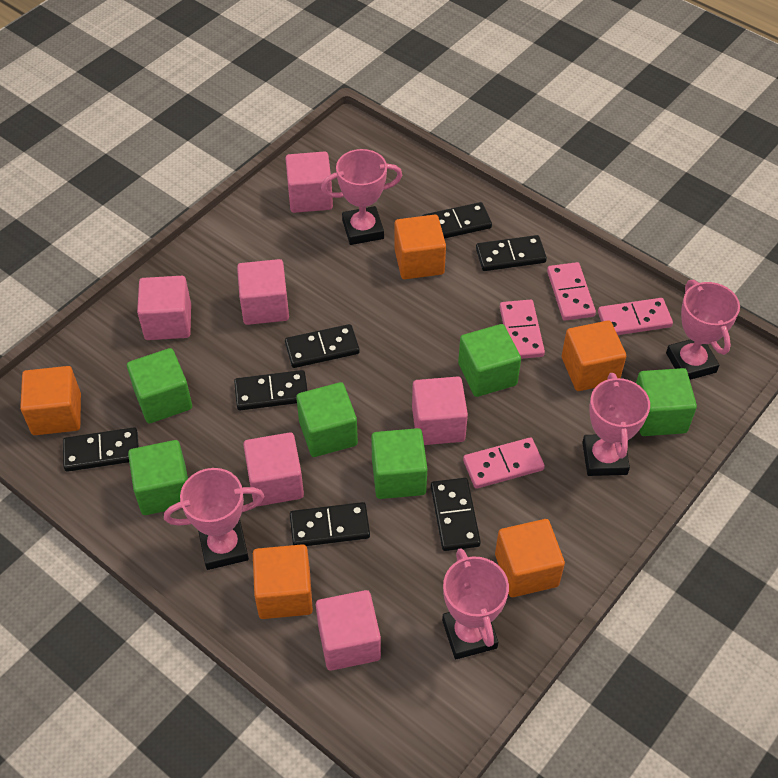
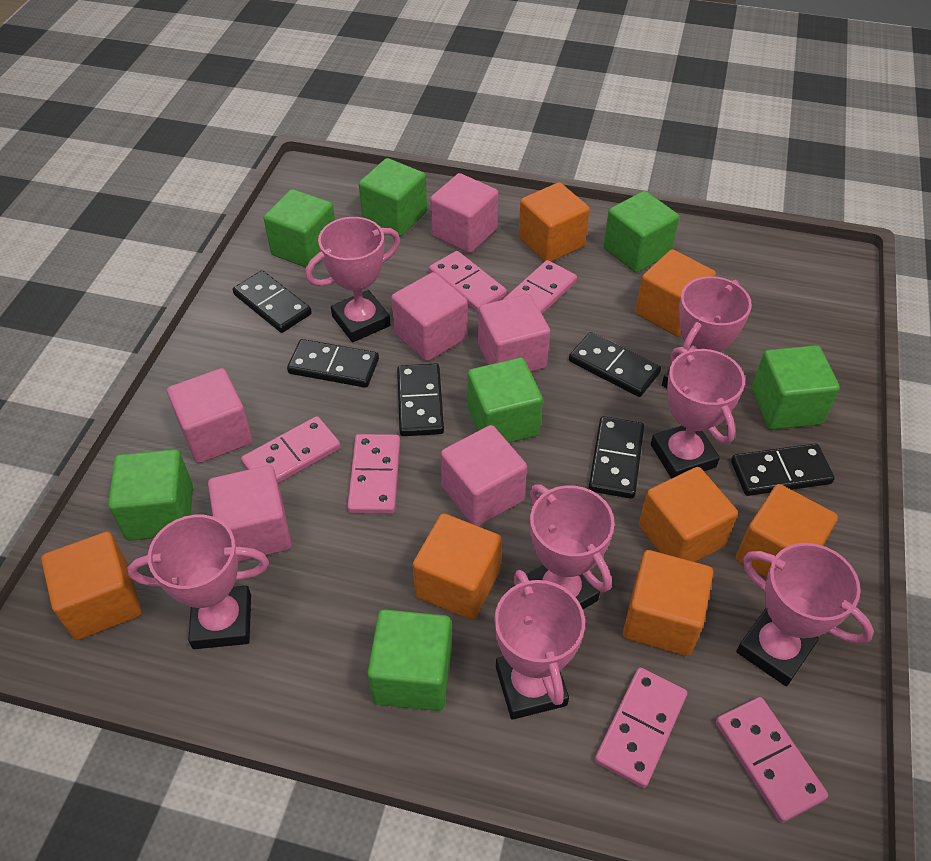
black domino: [63,427,139,472] [234,370,308,410] [285,324,360,368] [290,502,370,546] [423,202,492,239] [431,478,481,551] [476,235,547,271] = 7 -> [233,270,312,333] [287,339,379,388] [397,364,444,436] [569,332,661,397] [589,416,644,499] [731,444,835,496] = 6
green cube: [127,348,192,423] [128,440,188,515] [296,382,358,457] [371,428,427,499] [458,324,521,397] [636,368,697,436] = 6 -> [108,449,193,541] [264,189,335,268] [359,158,427,236] [367,609,452,711] [468,358,543,443] [603,191,679,273] [752,345,840,430] = 7
orange cube: [20,366,81,435] [253,544,313,619] [394,215,446,279] [495,519,565,597] [562,320,626,391] = 5 -> [41,532,141,640] [412,513,502,620] [518,182,590,262] [623,550,713,656] [635,249,716,337] [639,467,738,562] [736,484,838,578] = 7
pink domino: [463,437,545,489] [500,300,545,359] [547,262,596,321] [598,298,673,335] = 4 -> [241,416,341,483] [347,434,400,514] [429,251,507,312] [502,260,577,314] [595,667,687,788] [716,697,828,823] = 6
pink trophy: [164,468,265,570] [321,149,403,245] [442,548,509,659] [582,373,650,476] [666,280,740,380] = 5 -> [127,515,269,649] [305,217,400,342] [495,570,585,720] [526,484,615,609] [651,347,745,479] [662,276,752,388] [736,543,874,686] = 7

